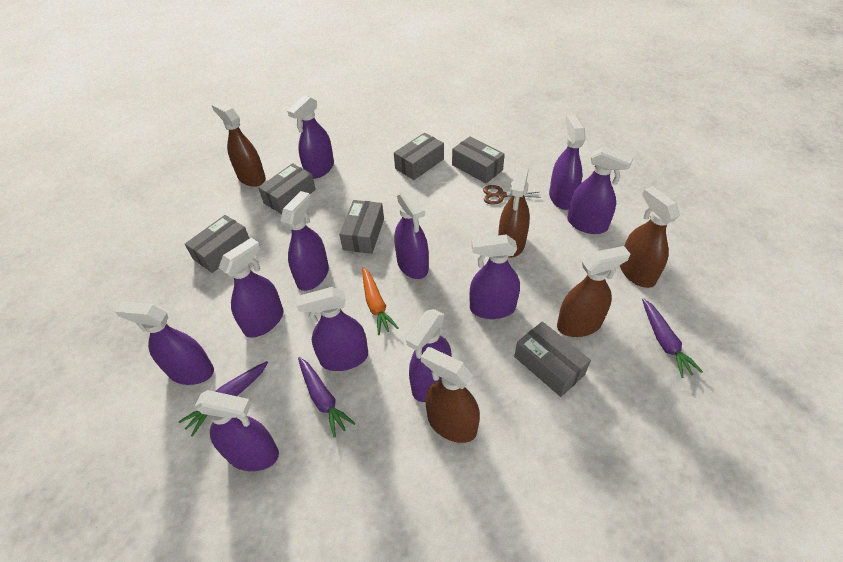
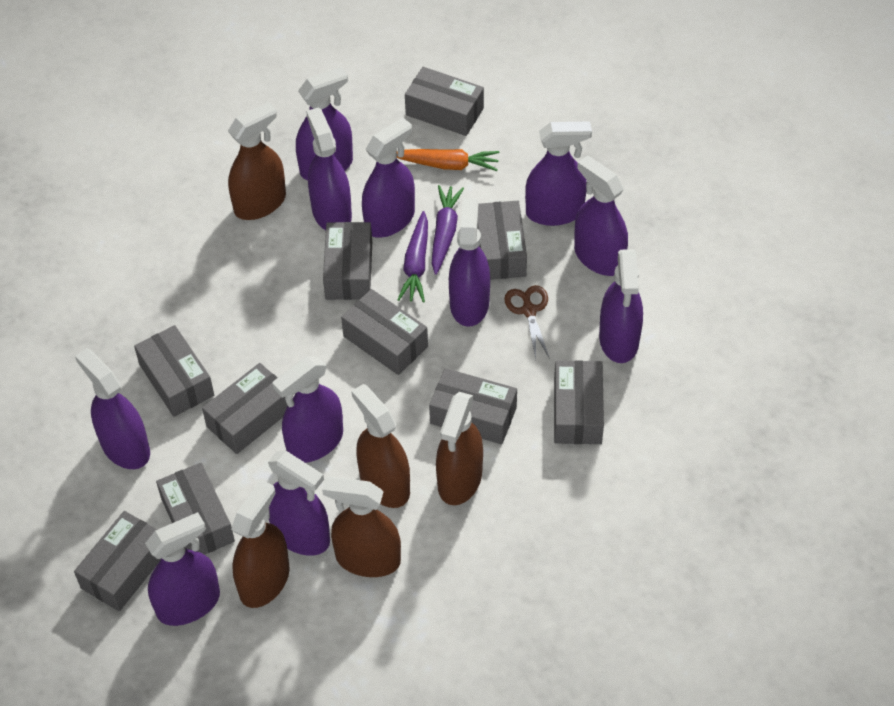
grey box: [185,215,250,273] [258,163,316,214] [339,200,384,254] [394,133,444,180] [452,136,505,183] [514,321,591,397] = 6 -> [74,511,161,611] [134,325,214,417] [156,463,235,555] [202,363,288,454] [323,222,372,300] [341,289,428,375] [405,67,484,136] [429,368,517,444] [477,201,527,280] [554,360,604,444] = 10
purple carrot: [179,361,268,437] [298,357,355,438] [642,298,703,378] = 3 -> [397,211,428,302] [432,185,464,275] = 2

